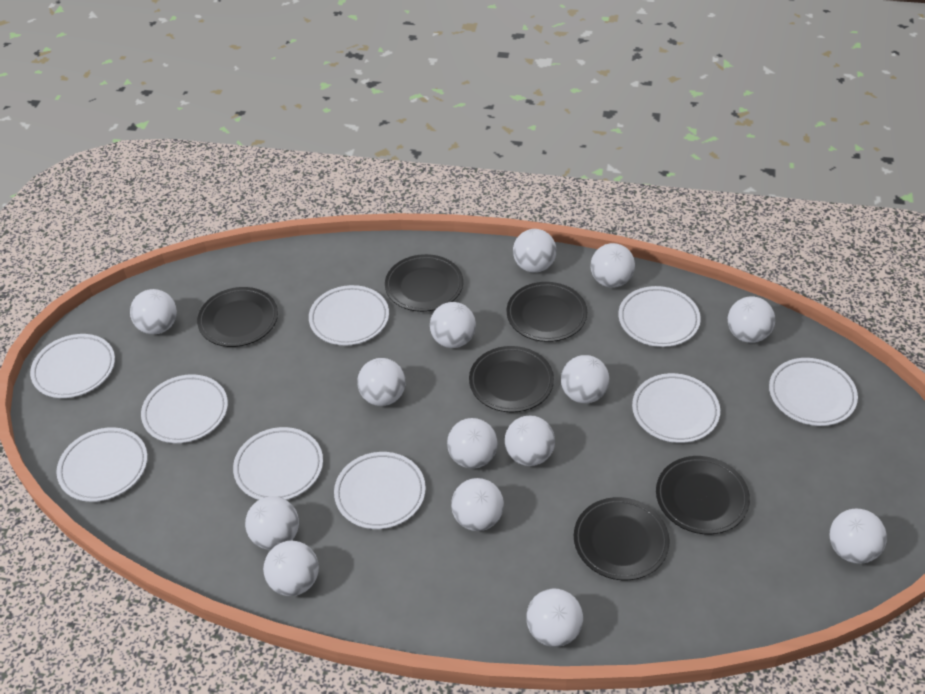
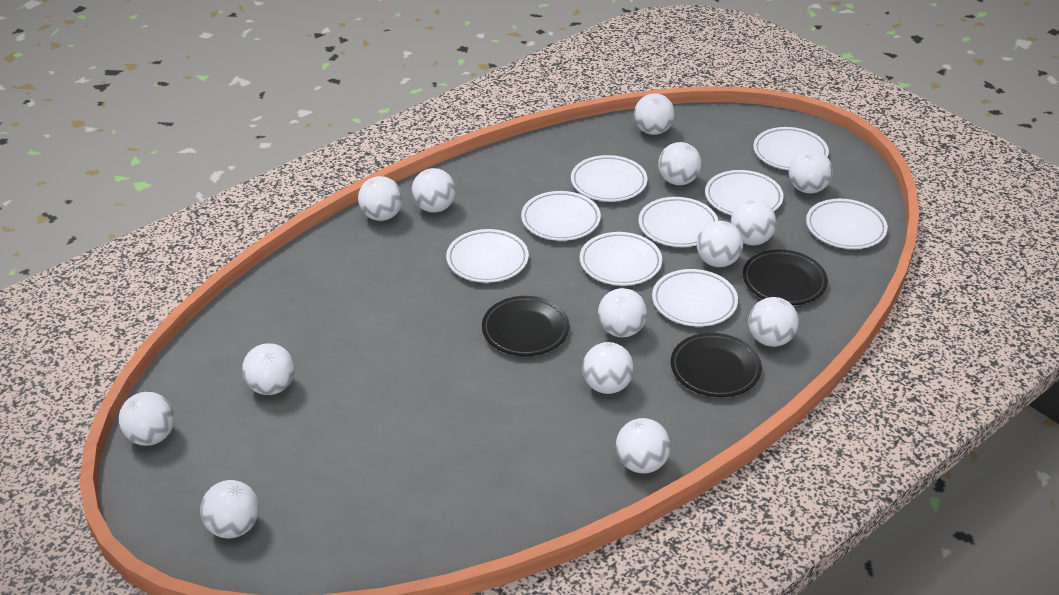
black plate: [197,287,278,347] [385,254,463,312] [469,346,554,413] [507,282,587,342] [574,497,670,580] [656,456,750,534] = 6 -> [482,296,569,356] [671,333,762,397] [743,249,828,305] = 3

